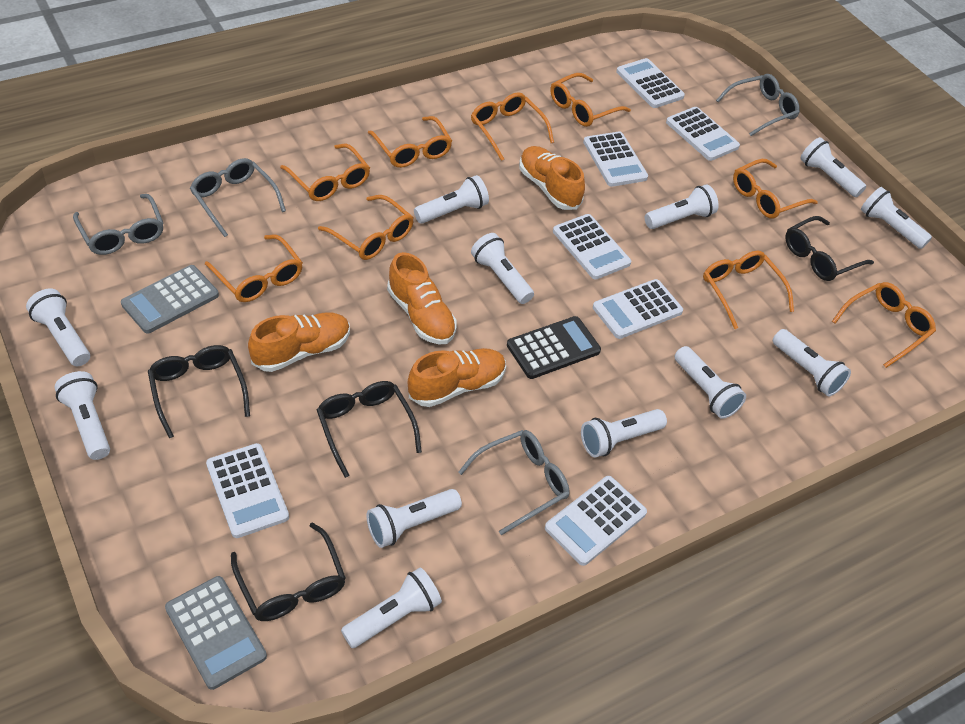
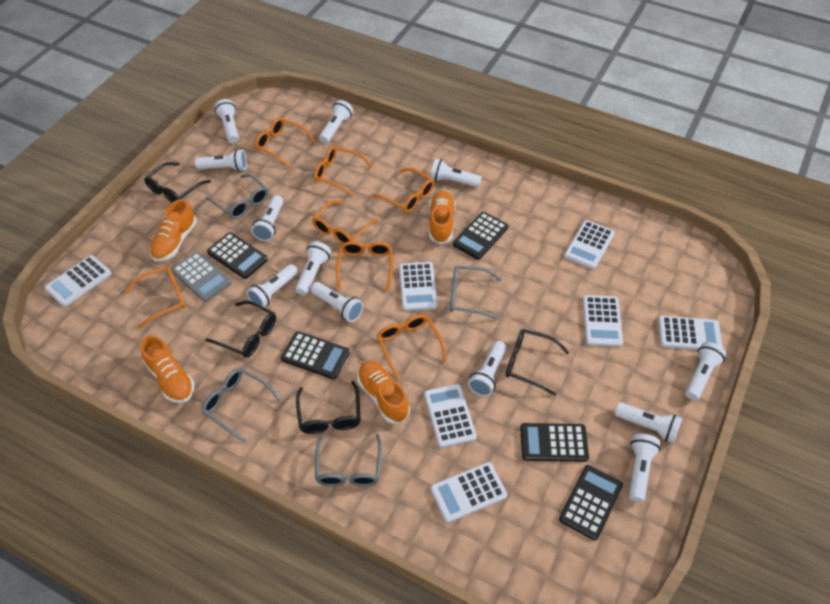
black calculator: [507,316,601,379] = 1 -> [207,232,268,279] [281,331,350,379] [453,212,508,260] [520,423,589,462] [559,465,623,540] = 5
grey calculator: [121,265,219,334] [165,576,267,690] = 2 -> [171,252,231,302] = 1
orange glasses: [205,234,303,302] [280,144,370,201] [318,195,414,260] [368,116,452,168] [471,92,554,161] [551,73,631,127] [703,251,794,329] [733,159,818,219] [832,282,936,368] = 9 -> [125,266,186,329] [255,117,316,168] [312,200,378,244] [314,146,373,197] [336,241,393,291] [372,168,434,213] [377,314,447,380] = 7

